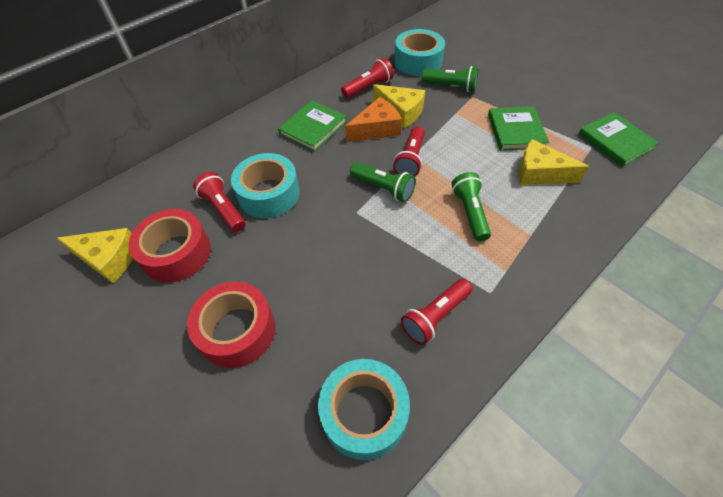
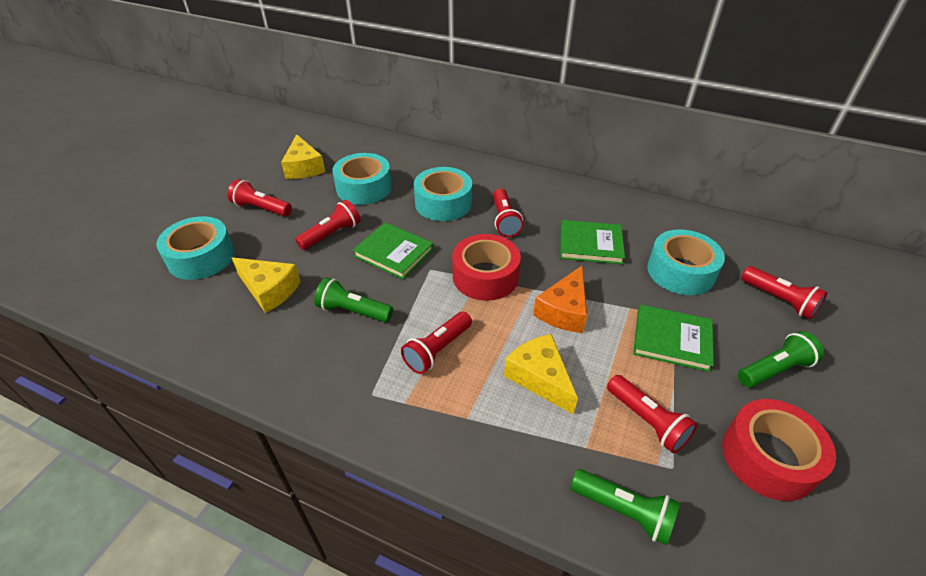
red flashlight: [193,172,246,232] [341,58,394,98] [393,126,425,176] [401,279,472,345] = 4 -> [228,179,292,216] [295,200,361,250] [401,312,472,374] [493,189,524,237] [607,375,697,453] [741,266,828,319] = 6
turquoise tape: [231,153,299,218] [318,359,410,460] [395,29,445,76] = 3 -> [156,216,235,280] [332,153,392,205] [414,167,472,221] [647,229,725,295] = 4

